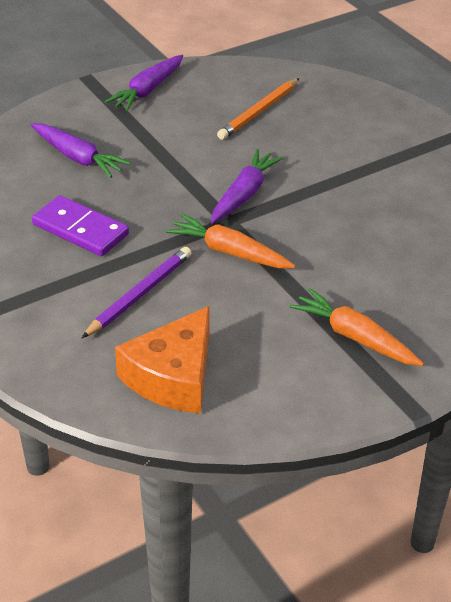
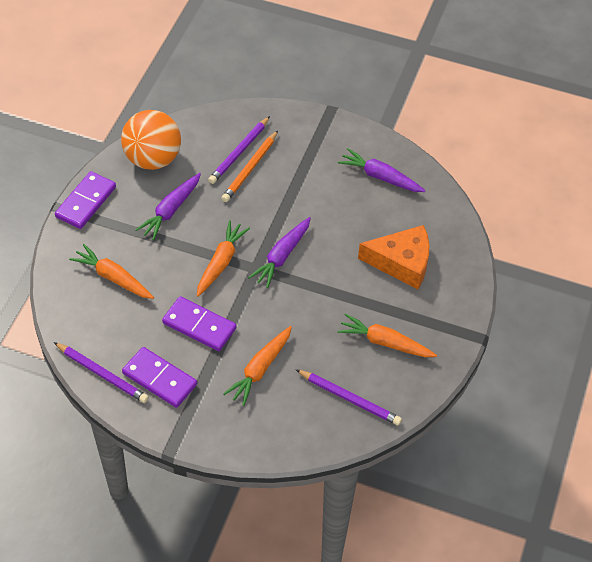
orange ball: none = 0 -> [121,110,181,170] = 1
orange carrot: [166,214,295,268] [289,288,424,366] = 2 -> [69,244,154,299] [197,220,250,297] [223,326,292,406] [337,313,437,357] = 4
purple domino: [32,195,129,256] = 1 -> [55,171,116,229] [122,347,197,408] [162,296,237,351] = 3
purple pencil: [82,247,191,338] = 1 -> [54,342,149,403] [208,116,270,184] [295,369,402,425] = 3

